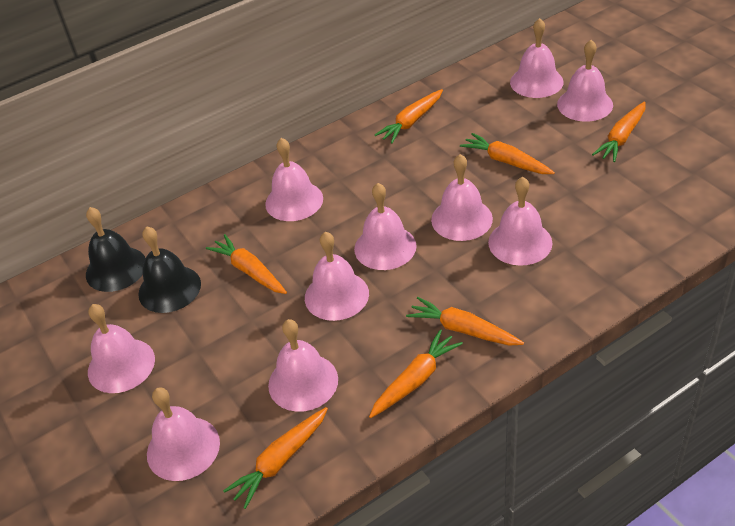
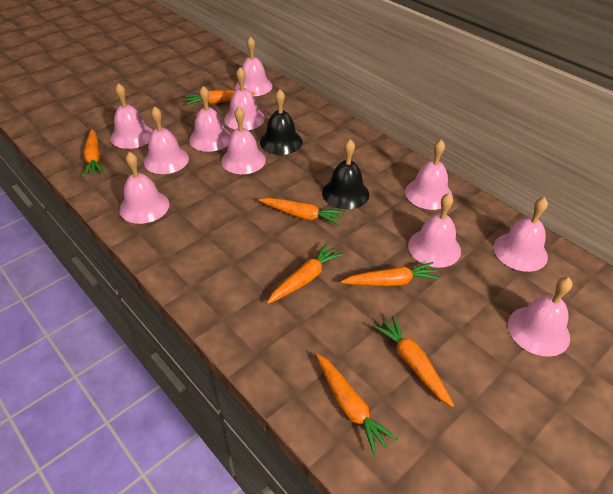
pink bell: [88,304,155,393] [147,388,220,481] [265,138,323,221] [268,319,338,412] [305,232,369,321] [354,183,416,270] [431,154,493,241] [488,177,552,266] [510,18,564,98] [557,40,613,121] = 10 -> [110,83,153,149] [119,152,169,224] [144,106,189,174] [189,86,231,152] [221,107,266,174] [224,67,265,130] [235,36,272,96] [405,140,453,210] [408,193,461,268] [494,197,548,272] [508,277,573,357] = 11

